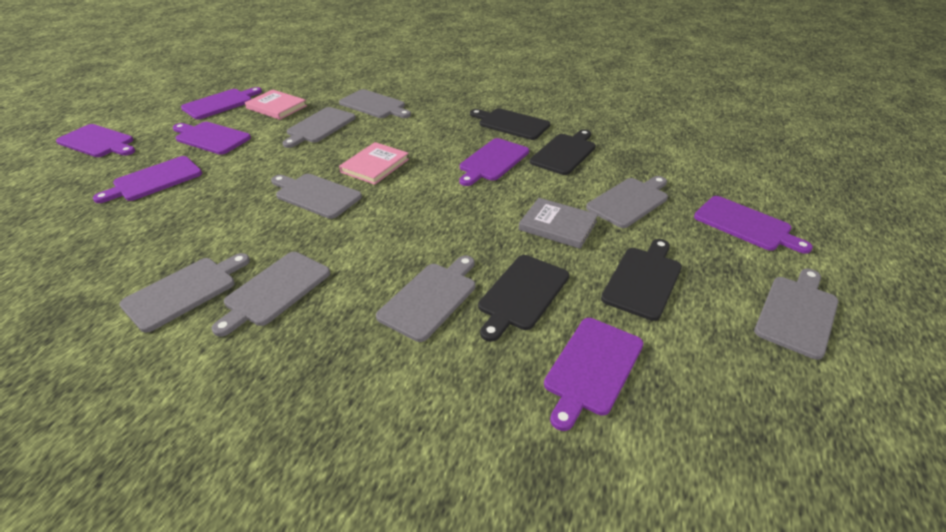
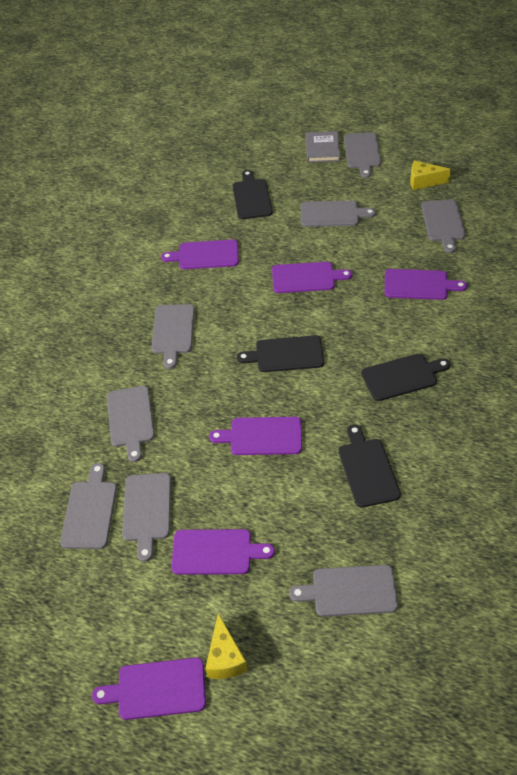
pink book: [245,89,307,120] [339,142,409,185] = 2 -> none = 0
purple cutting board: [56,124,135,157] [93,156,202,203] [173,122,251,155] [181,87,262,119] [459,138,529,186] [544,318,644,431] [694,196,813,254] = 7 -> [92,657,206,720] [161,239,239,269] [171,529,275,575] [209,417,302,455] [272,262,352,293] [384,269,467,300] = 6
yellow cheese: none = 0 -> [205,614,248,679] [410,160,451,190] = 2

